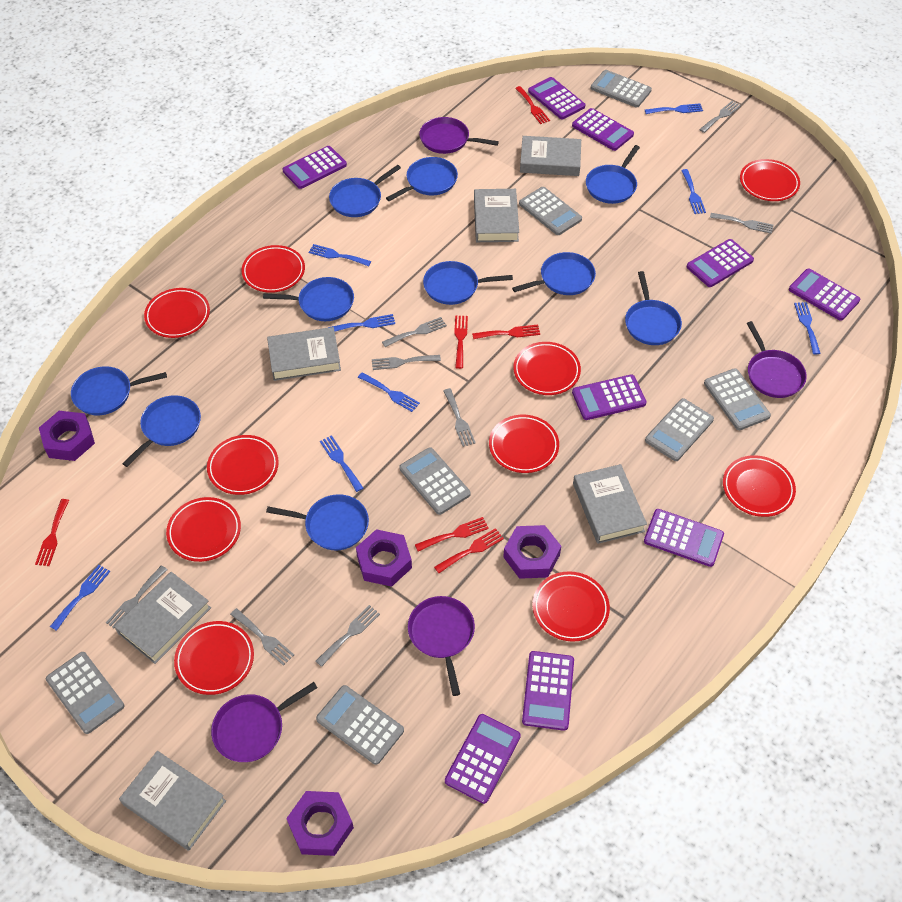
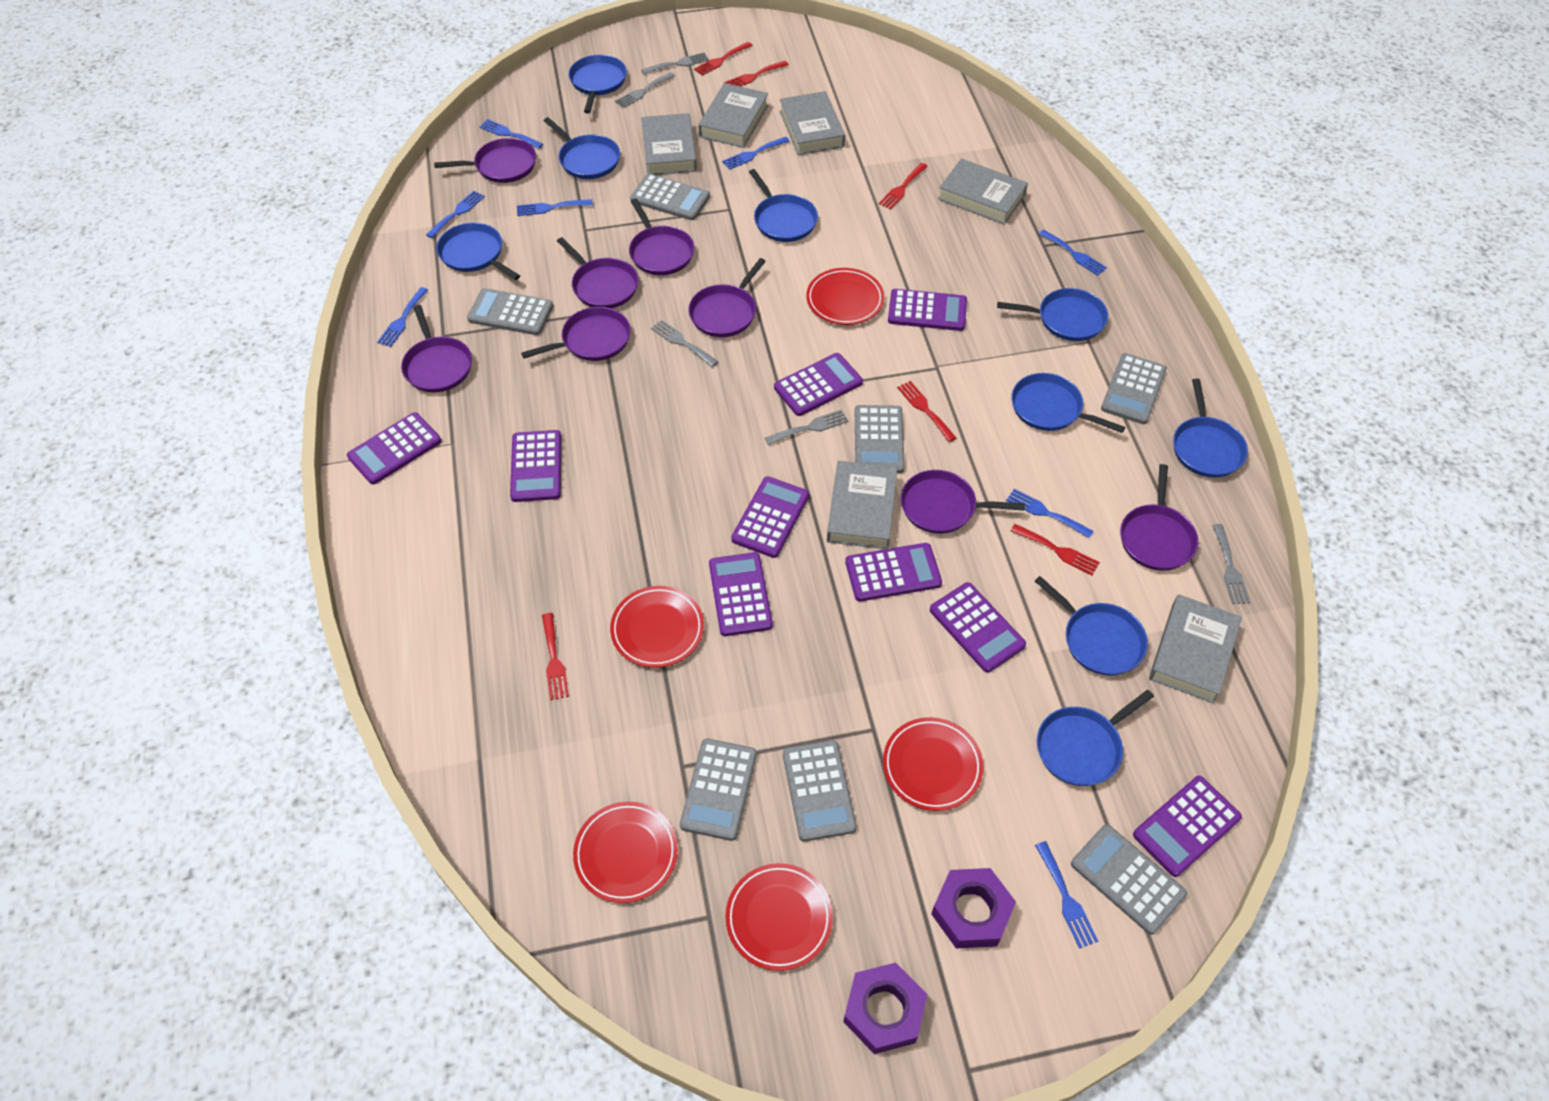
blue pan: [71,366,167,415] [122,395,201,467] [263,277,354,321] [266,494,369,550] [329,165,401,217] [386,157,458,201] [423,261,513,305] [512,252,596,295] [586,145,640,204] [625,271,682,345] = 10 -> [436,222,520,280] [544,117,620,179] [568,55,627,113] [749,169,818,242] [997,288,1108,341] [1011,373,1125,433] [1035,576,1148,676] [1037,690,1154,786] [1173,379,1248,478] = 9
grey fork: [106,565,167,630] [230,608,294,666] [316,605,380,667] [372,355,441,370] [382,317,447,347] [443,388,476,447] [699,101,741,133] [710,213,773,234] = 8 -> [615,72,675,108] [641,52,709,74] [651,320,718,367] [765,409,848,445] [1212,524,1250,604] = 5
purple nut: [39,411,95,461] [286,791,354,856] [356,529,412,587] [503,525,561,579] = 4 -> [843,963,927,1054] [931,868,1016,948] = 2
purple pan: [211,682,317,762] [408,596,475,696] [419,117,499,154] [747,321,807,398] = 4 -> [401,305,472,392] [434,138,536,183] [521,307,631,361] [557,237,639,308] [629,199,694,275] [688,258,766,337] [901,470,1025,534] [1120,464,1198,571] = 8
red plate: [144,288,210,338] [166,497,241,562] [174,621,254,695] [207,435,279,495] [241,245,305,293] [489,415,559,473] [513,342,581,395] [532,571,610,642] [723,455,796,517] [740,159,800,201] = 10 -> [573,801,678,903] [610,586,704,668] [725,863,833,971] [806,268,884,325] [883,717,983,811] = 5

